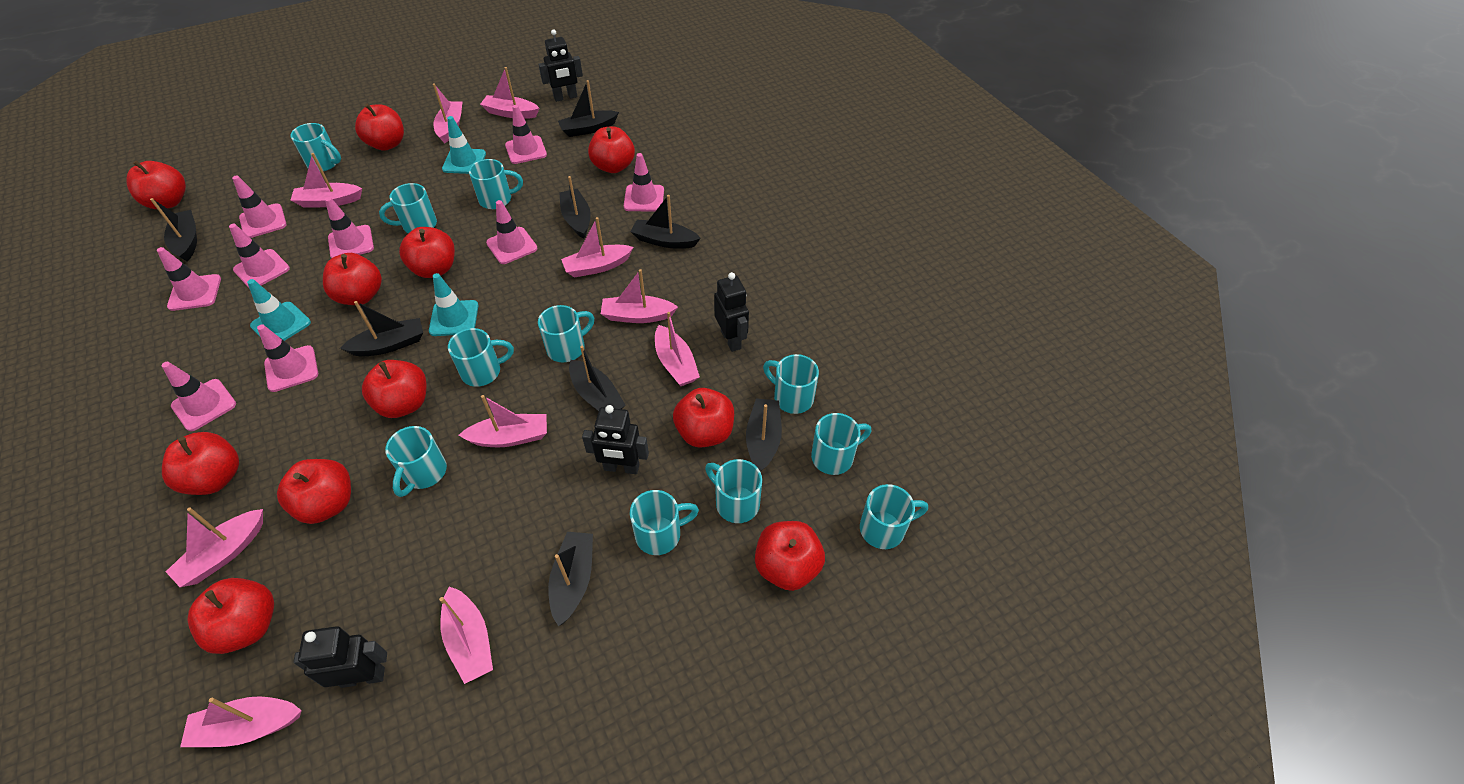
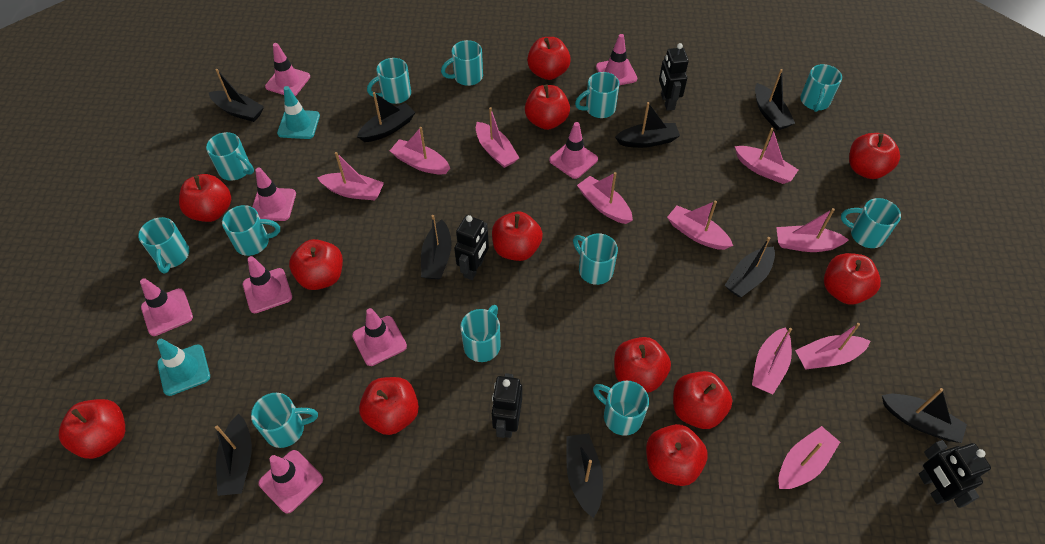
black boat: [150,198,197,262] [340,301,423,356] [548,532,593,626] [558,80,619,137] [559,176,591,239] [569,346,626,411] [631,195,701,249] [746,398,782,472] = 8 -> [209,69,264,122] [215,414,252,496] [357,92,415,142] [421,215,451,279] [566,433,603,518] [615,102,680,148] [725,237,775,297] [755,69,795,131] [882,388,967,443] = 9
pink traffic cone: [157,247,221,311] [162,362,236,431] [229,224,290,288] [232,175,287,238] [257,324,318,392] [325,197,374,258] [486,200,537,264] [505,105,547,164] [624,153,664,212] = 9 -> [140,278,193,336] [243,256,292,313] [252,168,296,221] [258,450,323,513] [265,43,310,96] [352,308,407,366] [549,122,598,179] [596,34,637,85] = 8
red apple: [126,160,186,209] [162,432,239,495] [187,578,274,654] [277,459,351,524] [323,253,382,305] [355,104,404,151] [362,360,427,418] [399,227,455,278] [588,126,635,173] [673,388,734,448] [755,521,825,591] = 11 -> [59,399,125,459] [179,174,231,222] [289,239,343,290] [359,377,419,435] [492,212,543,261] [525,85,570,130] [527,37,571,80] [614,337,671,393] [646,424,708,486] [673,371,733,429] [824,253,881,304] [849,133,900,179] = 12
turquoise mug: [290,123,341,171] [379,183,437,233] [385,426,447,497] [448,328,514,387] [469,159,523,209] [538,305,594,362] [630,490,699,555] [705,459,762,523] [763,354,819,414] [811,413,871,475] [860,484,928,549] = 11 -> [138,217,189,274] [206,132,254,181] [222,205,280,256] [251,393,318,448] [367,58,411,104] [441,40,483,86] [460,305,501,362] [573,233,618,285] [575,72,620,118] [593,381,649,436] [800,64,842,112] [841,198,901,248] = 12
turquoise traffic cone: [247,279,311,341] [429,273,478,336] [442,116,486,174] = 3 -> [157,339,210,396] [277,86,320,139] = 2

